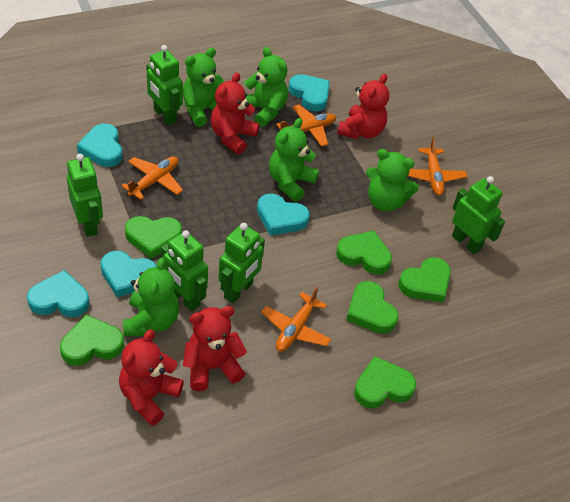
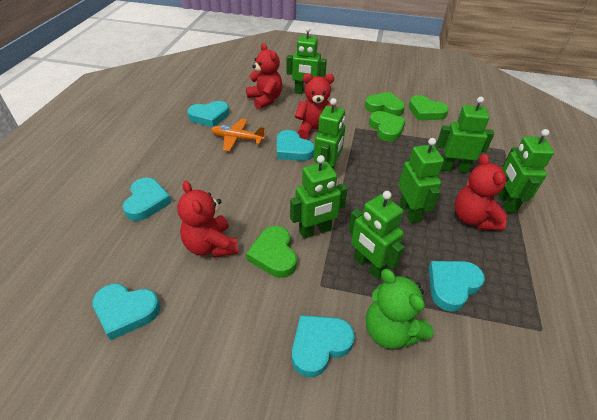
green heart: [60,315,124,366] [125,216,182,259] [336,231,392,275] [346,281,398,334] [354,356,416,408] [398,257,451,303] = 6 -> [246,226,297,278] [365,92,405,116] [369,111,406,142] [409,95,449,120] = 4
green robot: [67,154,103,237] [146,45,183,125] [161,230,208,312] [218,223,265,303] [452,176,505,255] = 5 -> [287,27,327,94] [290,155,348,239] [314,98,345,168] [348,191,405,279] [398,138,444,223] [437,97,494,173] [498,129,554,213] = 7
green teddy bear: [123,257,179,337] [183,48,225,127] [244,47,288,127] [269,118,319,202] [366,149,419,212] = 5 -> [366,269,434,349] = 1
orange plane: [121,157,183,200] [261,287,331,352] [276,105,336,147] [408,137,467,196] = 4 -> [211,119,266,151] = 1
turquoise heart: [27,270,89,317] [77,124,122,167] [101,251,157,297] [257,194,310,236] [289,74,330,111] = 5 -> [92,284,161,340] [123,178,172,221] [187,101,229,127] [277,130,315,161] [292,315,355,377] [429,261,485,311] = 6

